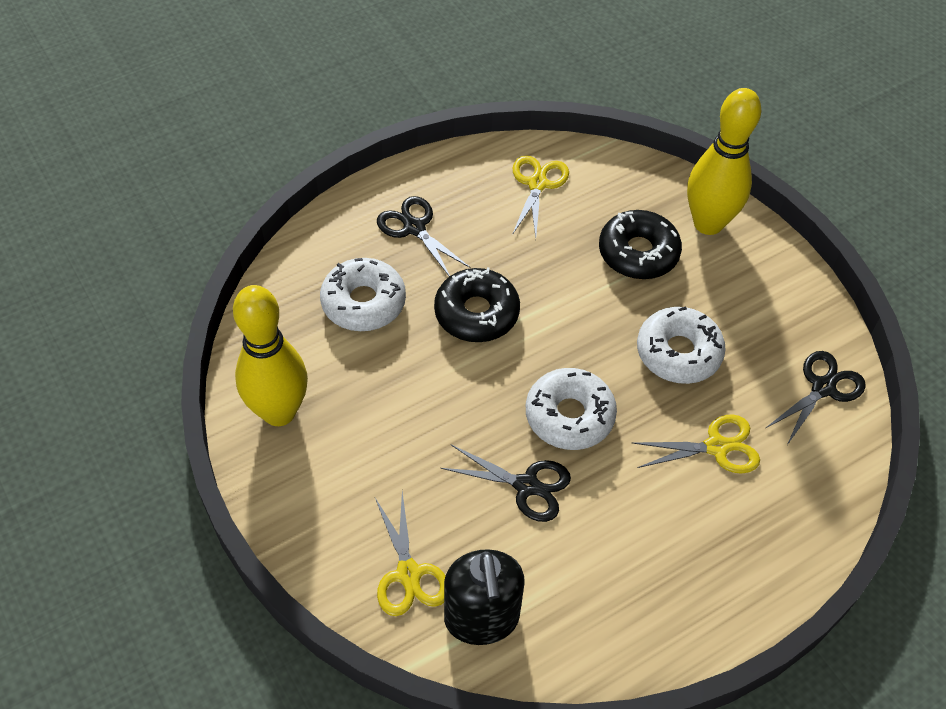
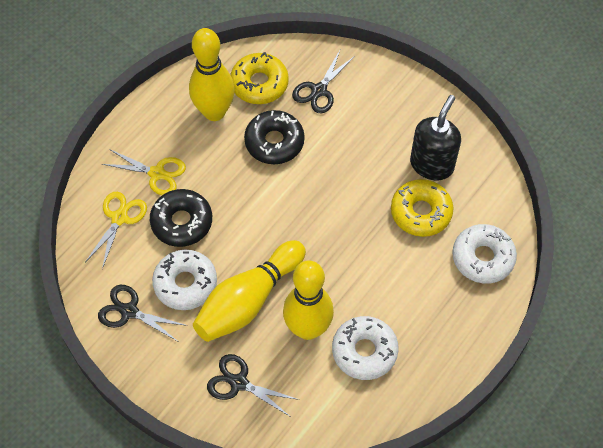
yellow bowling pin: [233,285,308,426] [687,88,761,235] = 2 -> [189,28,235,121] [193,240,306,342] [283,260,334,340] = 3
yellow donut: none = 0 -> [231,52,289,104] [391,179,454,237] = 2
yellow scissors: [375,492,445,616] [512,155,569,238] [633,414,760,474] = 3 -> [86,192,147,269] [102,149,186,195] = 2

